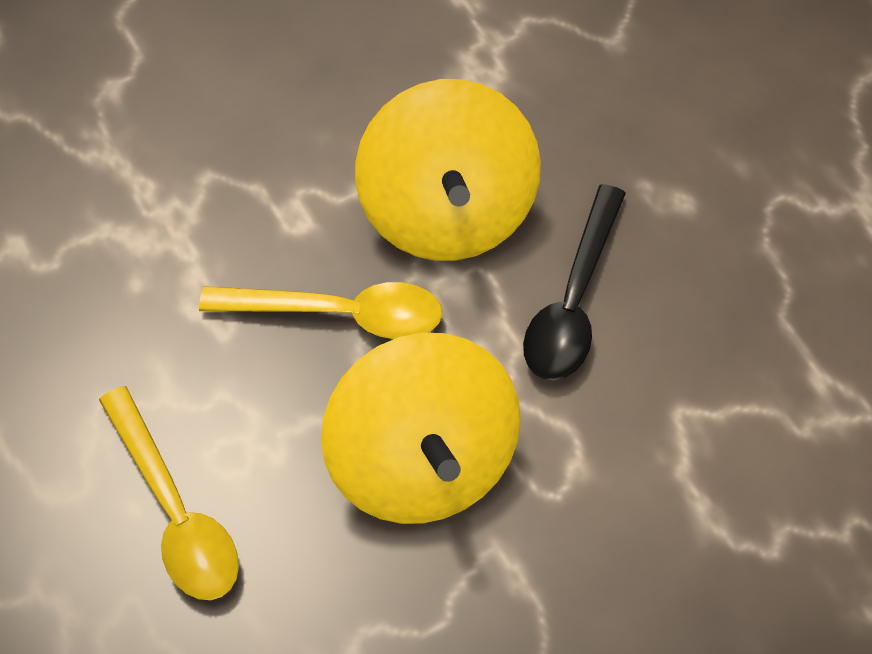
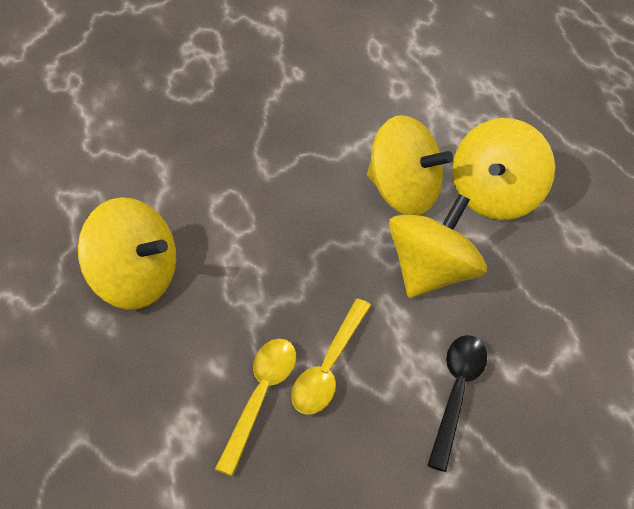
yellow spinning top: [321,333,521,524] [355,79,541,261] = 2 -> [78,197,176,309] [367,115,453,215] [389,194,487,298] [452,118,555,220] = 4

